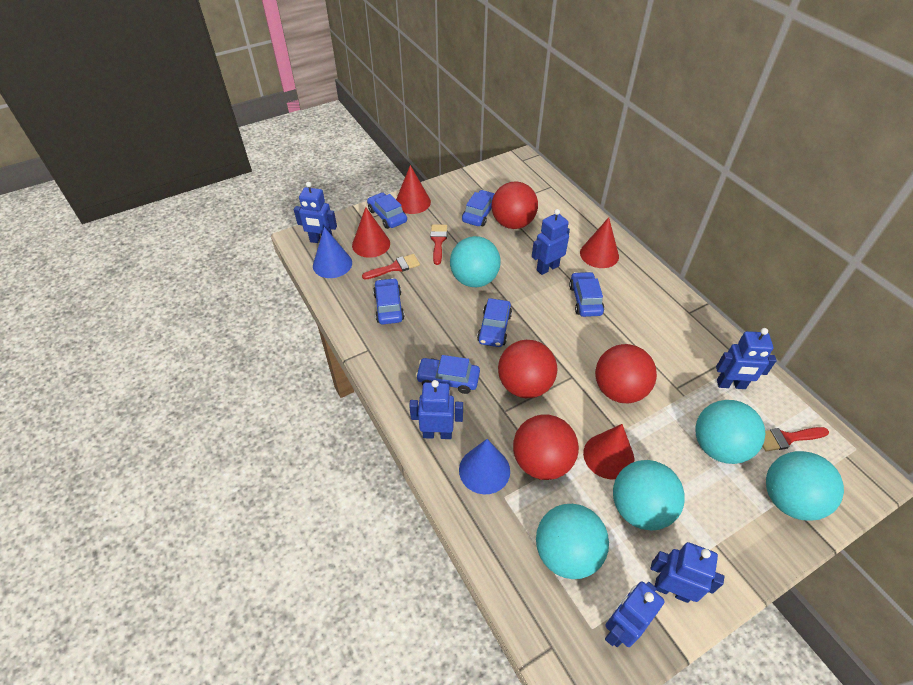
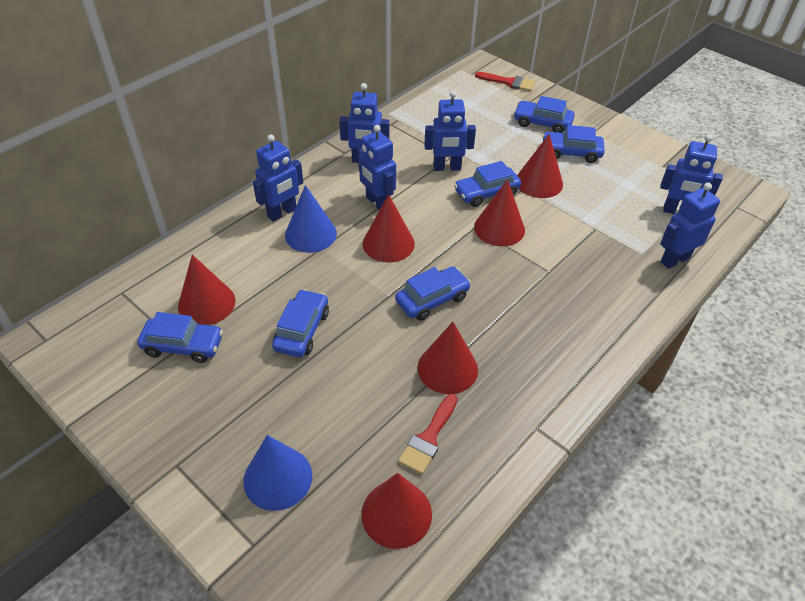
red ball: [492,182,538,229] [498,340,557,398] [513,414,579,480] [595,344,657,403] = 4 -> none = 0
red brush: [362,254,420,280] [430,224,447,265] [762,427,829,452] = 3 -> [398,394,458,475] [475,72,535,91] = 2
red cone: [352,207,390,258] [396,165,431,214] [580,217,619,268] [583,424,634,479] = 4 -> [178,255,235,325] [361,473,432,549] [363,194,415,262] [418,322,478,394] [474,179,525,246] [517,134,563,198] = 6
turquoise ball: [450,236,500,287] [536,504,609,579] [613,460,685,531] [695,400,765,464] [766,451,844,521] = 5 -> none = 0

